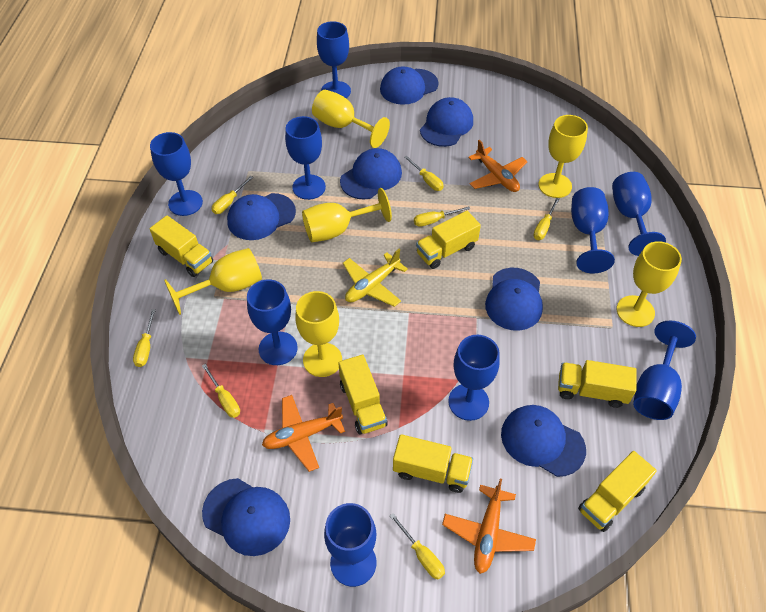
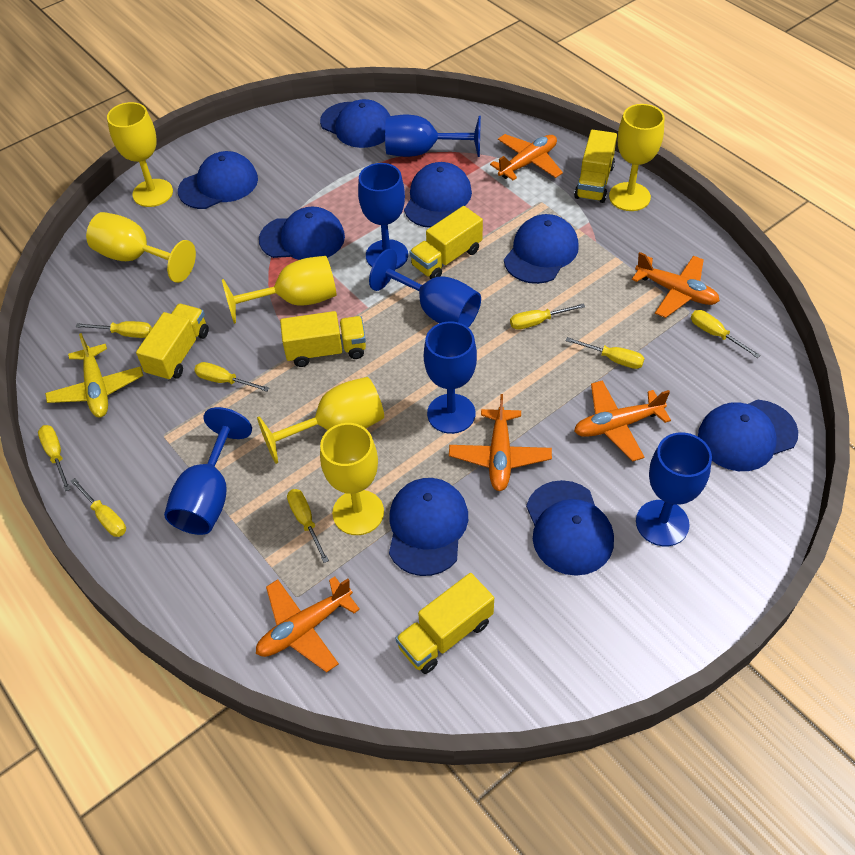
blue cap: [202,478,290,556] [227,193,296,240] [340,148,402,200] [380,66,439,105] [420,97,473,147] [485,268,543,331] [501,405,586,477] = 7 -> [178,151,258,209] [259,206,345,260] [320,99,390,148] [389,478,468,576] [404,162,472,228] [504,214,579,284] [526,480,614,576] [698,400,798,471] = 8
blue goblet: [150,132,203,216] [247,279,298,365] [285,116,326,200] [317,21,351,98] [324,503,376,587] [448,335,500,421] [571,187,615,274] [612,172,666,256] [633,321,696,420] = 9 -> [164,407,252,535] [358,163,408,269] [369,249,481,328] [385,115,481,157] [424,321,477,434] [636,432,712,546] = 6
orange plane: [262,395,345,472] [442,479,536,574] [468,140,528,192] = 3 -> [256,576,360,673] [449,394,552,491] [490,134,563,180] [574,380,671,461] [632,252,720,318] = 5
yellow screwdriver: [133,309,156,367] [202,364,240,418] [212,176,253,214] [390,513,445,580] [404,156,444,191] [414,206,470,227] [533,198,560,240] = 7 -> [38,425,70,491] [70,478,126,537] [76,321,152,338] [194,362,269,392] [287,489,329,563] [510,303,585,330] [565,337,645,369] [691,310,760,358] = 8
yellow truck: [150,215,213,277] [338,355,388,435] [393,434,473,493] [416,211,481,269] [558,360,637,408] [578,451,657,532] = 6 -> [136,304,209,381] [280,311,366,367] [395,573,494,674] [409,206,483,279] [574,130,617,203] = 5

